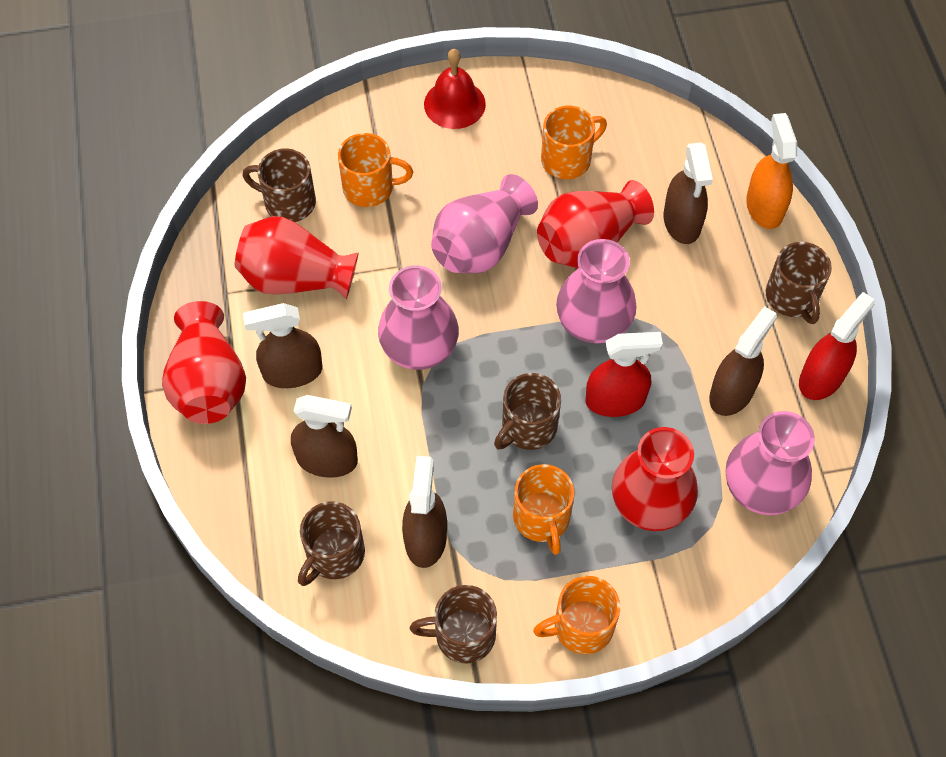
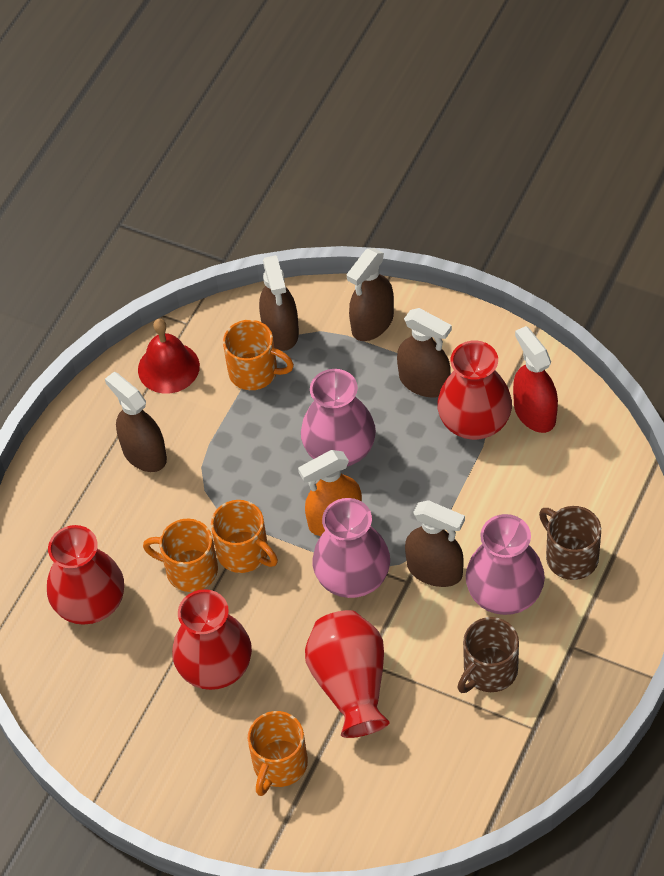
brown mug: [242,148,316,222] [298,501,365,586] [410,585,497,663] [494,373,561,450] [766,242,832,324] = 5 -> [458,617,519,693] [539,506,601,580] = 2
pink vase: [378,265,459,370] [431,174,538,274] [556,239,636,343] [726,411,815,515] = 4 -> [301,369,376,466] [312,498,390,598] [466,514,545,615] = 3
red spray bottle: [586,332,663,417] [799,292,875,400] = 2 -> [513,326,558,433] = 1

